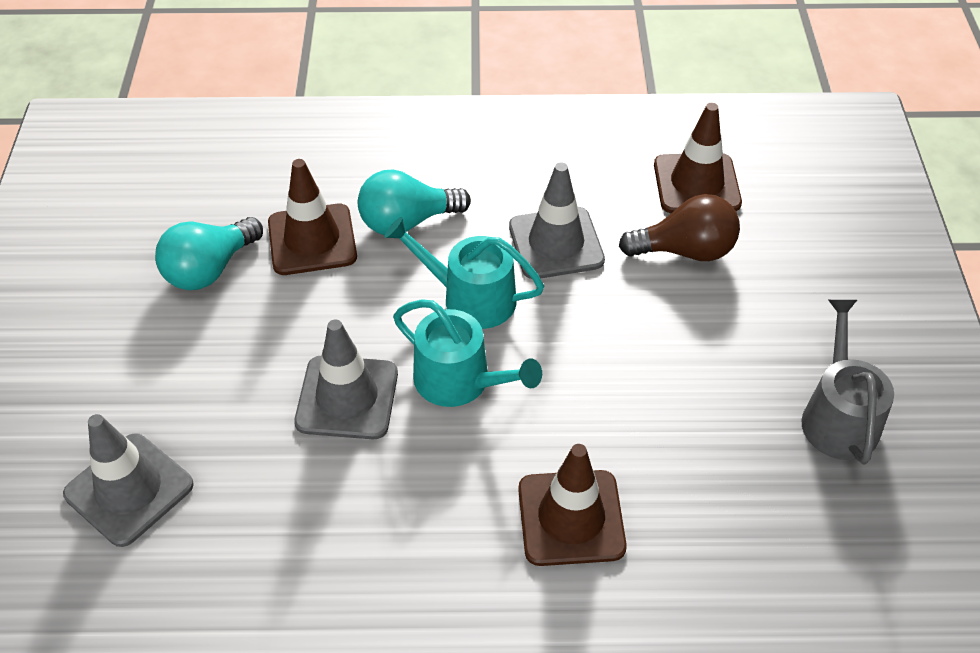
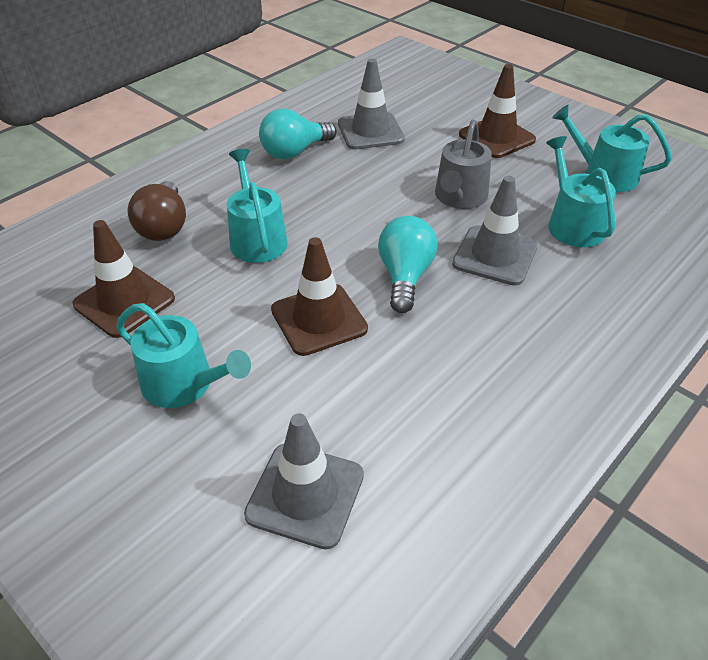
turquoise watering can: [385,217,544,329] [393,299,542,407] = 2 -> [116,303,251,408] [227,149,288,263] [546,136,616,247] [552,105,672,192] = 4

